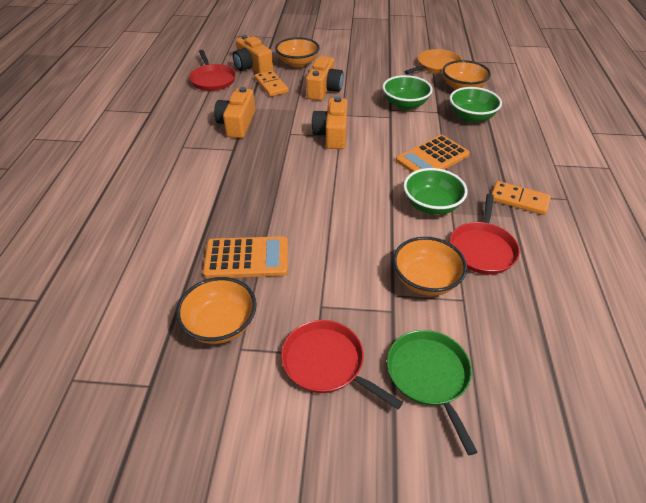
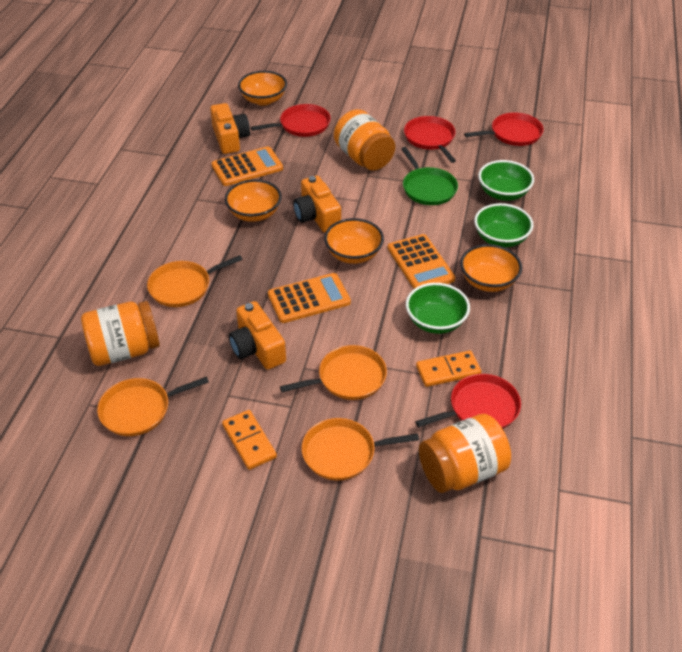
orange calculator: [203,236,288,279] [396,135,470,173] = 2 -> [211,146,283,186] [268,273,351,323] [388,234,455,289] = 3
orange camera: [214,87,255,138] [233,35,273,73] [306,56,343,101] [311,97,347,149] = 4 -> [210,103,250,154] [229,301,286,370] [293,176,341,233] = 3
orange jar: none = 0 -> [81,301,160,366] [334,109,395,171] [419,414,511,493] = 3
orange pan: [404,49,462,74] = 1 -> [97,377,209,436] [147,255,243,307] [280,345,387,400] [302,418,419,481] = 4
red pan: [189,50,236,91] [281,320,403,409] [450,194,520,274] = 3 -> [251,104,331,137] [404,116,456,163] [415,374,521,429] [464,112,544,146] = 4

